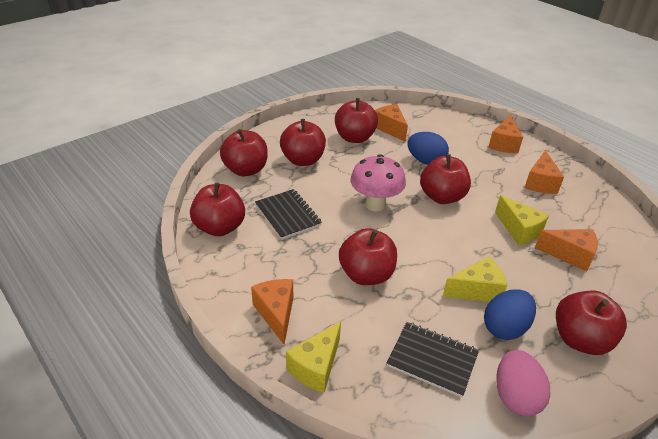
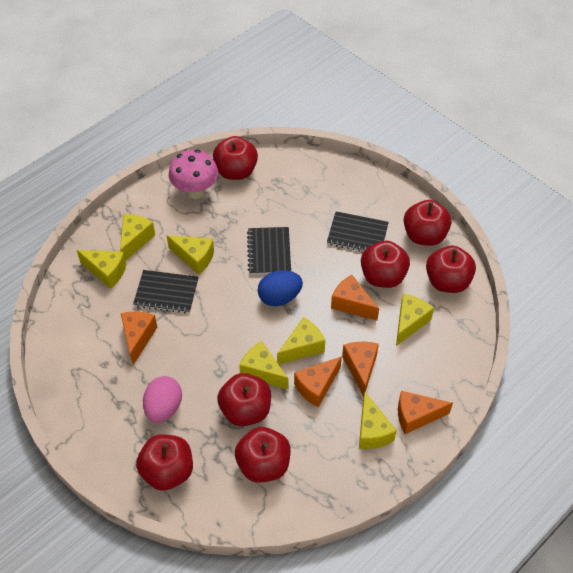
black notebook: [255,189,322,240] [387,322,479,398] = 2 -> [133,270,198,314] [247,227,291,275] [327,212,389,252] = 3
blue egg: [407,132,449,165] [484,289,536,340] = 2 -> [258,270,303,306] = 1
yellow cheese: [286,321,341,393] [443,256,507,302] [495,195,549,246] = 3 -> [77,250,126,289] [120,214,155,260] [166,235,214,275] [239,341,289,390] [277,317,325,364] [359,391,397,449] [396,294,434,346] = 7

